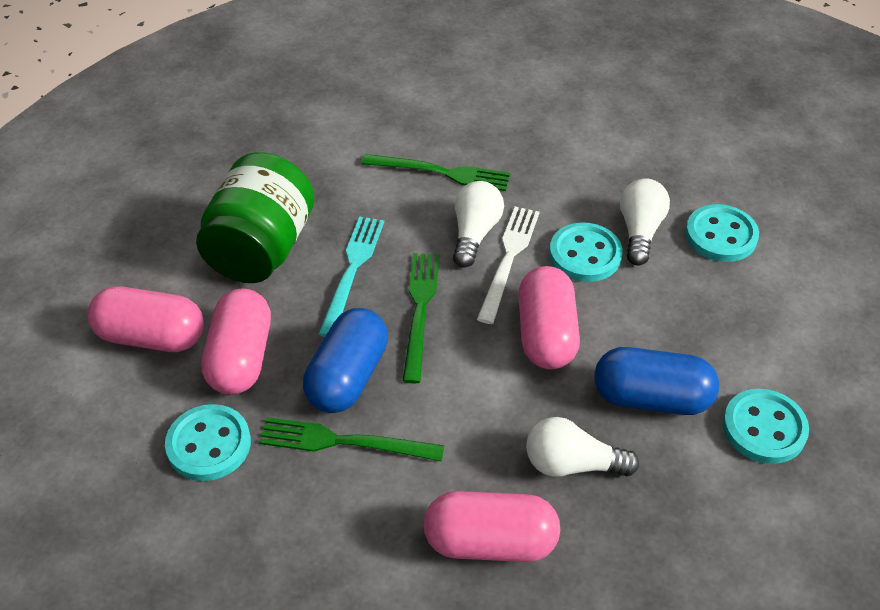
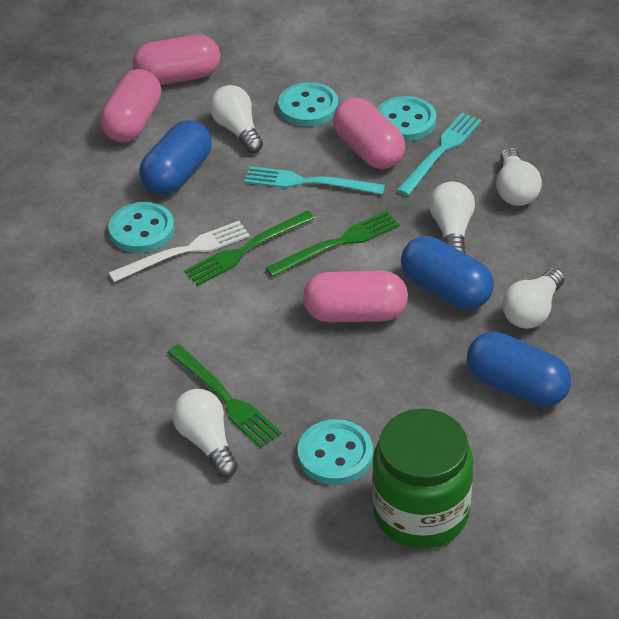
blue capsule: [303,308,388,413] [594,347,719,415] = 2 -> [139,120,212,195] [401,236,494,309] [467,331,571,407] = 3
turquoise fork: [318,216,384,337] = 1 -> [244,166,385,195] [397,113,482,196] = 2
white light bulb: [453,181,504,268] [526,417,639,477] [620,178,670,266] = 3 -> [172,389,238,478] [209,85,263,153] [429,181,475,253] [496,147,542,206] [502,268,564,329] = 5

